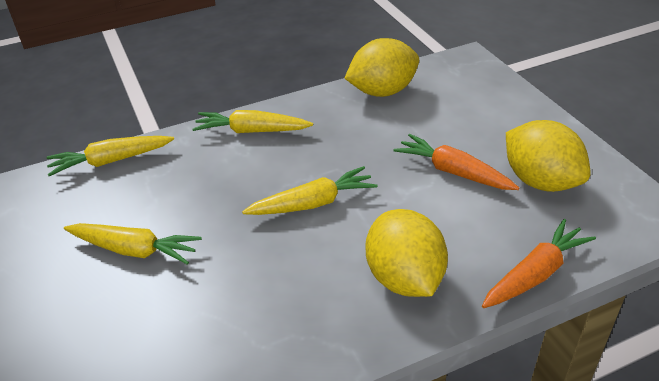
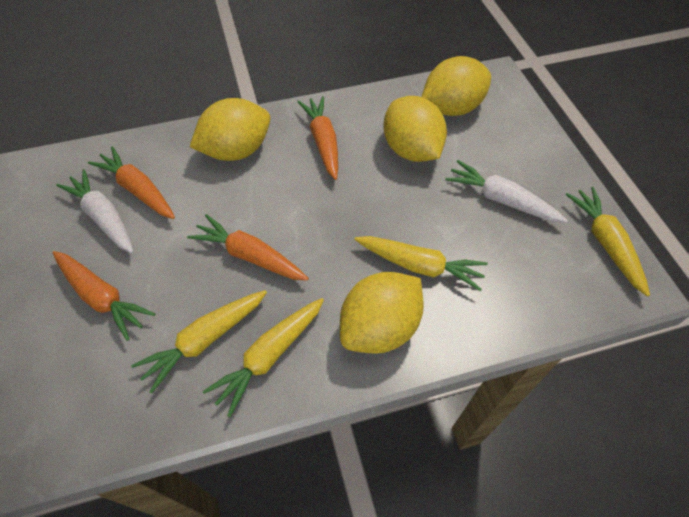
orange carrot: [394,134,519,190] [482,219,596,308] = 2 -> [52,251,155,341] [88,146,175,219] [187,214,309,281] [297,96,338,180] = 4
white carrot: none = 0 -> [56,169,134,254] [445,160,568,223] = 2
yellow lemon: [345,38,419,97] [366,209,448,297] [506,120,590,192] = 3 -> [190,98,270,161] [340,272,424,354] [383,96,447,162] [422,56,491,116] = 4

